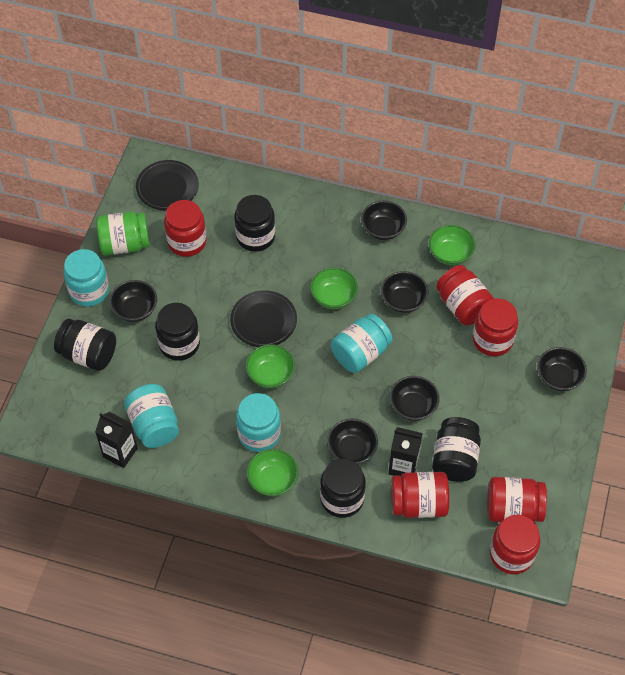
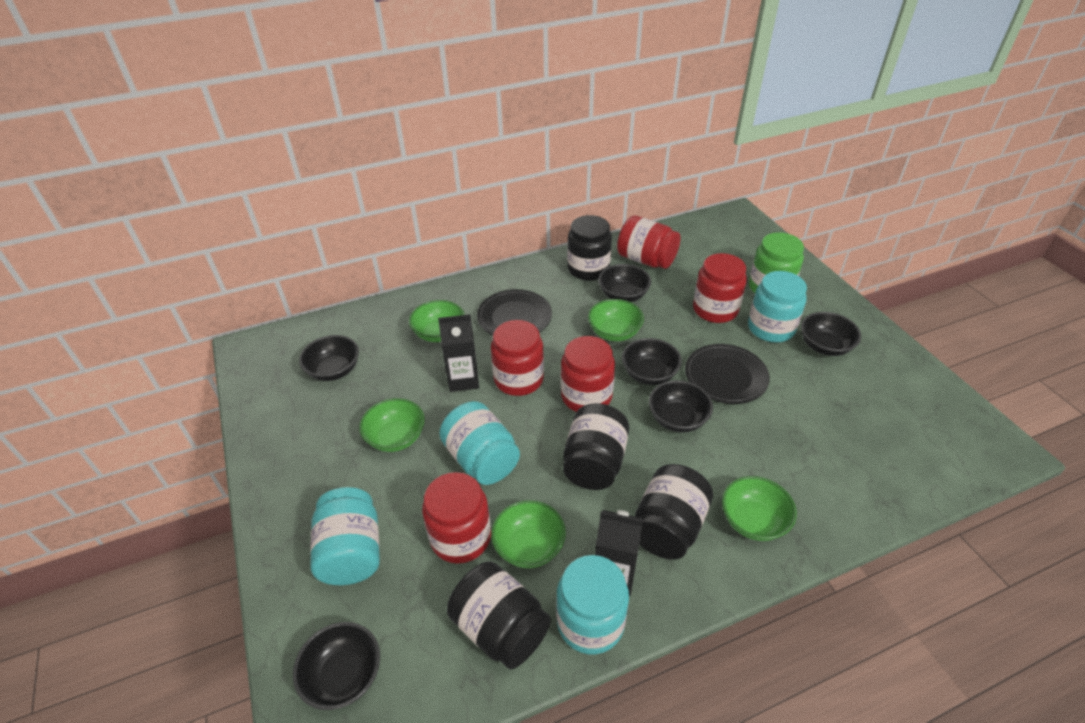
black jar: [54,319,116,371] [155,303,200,361] [234,195,275,252] [320,458,366,518] [432,417,481,482] = 5 -> [447,561,551,669] [563,403,629,490] [567,215,612,281] [635,464,713,560] = 4
green bowl: [246,344,295,388] [247,449,298,496] [310,268,358,309] [429,225,475,265] = 4 -> [359,398,425,452] [409,300,465,342] [491,500,566,568] [588,299,644,341] [722,476,797,541] = 5
red jar: [164,200,207,257] [391,472,449,518] [436,265,494,325] [473,299,518,356] [487,477,547,522] [490,515,540,574] = 6 -> [422,472,491,564] [491,320,544,396] [561,336,615,412] [617,215,680,269] [693,253,747,323] = 5

